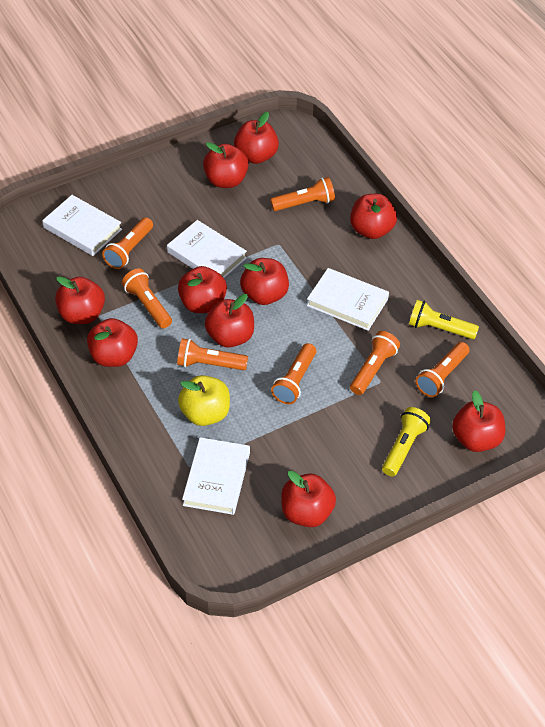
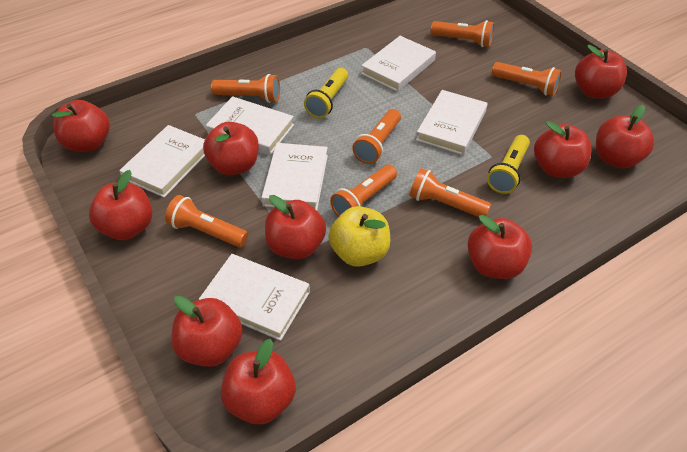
white book: [42,195,122,256] [167,220,247,278] [182,437,250,515] [307,268,389,331] = 4 -> [119,125,205,198] [199,254,310,341] [206,96,294,155] [261,143,328,211] [361,36,436,92] [416,90,488,155] = 6

